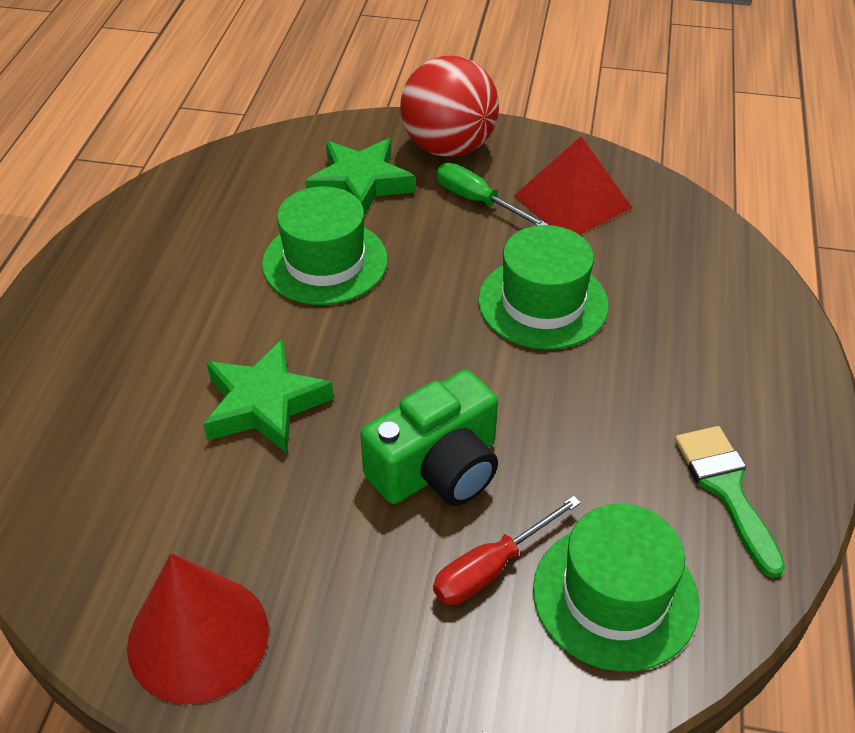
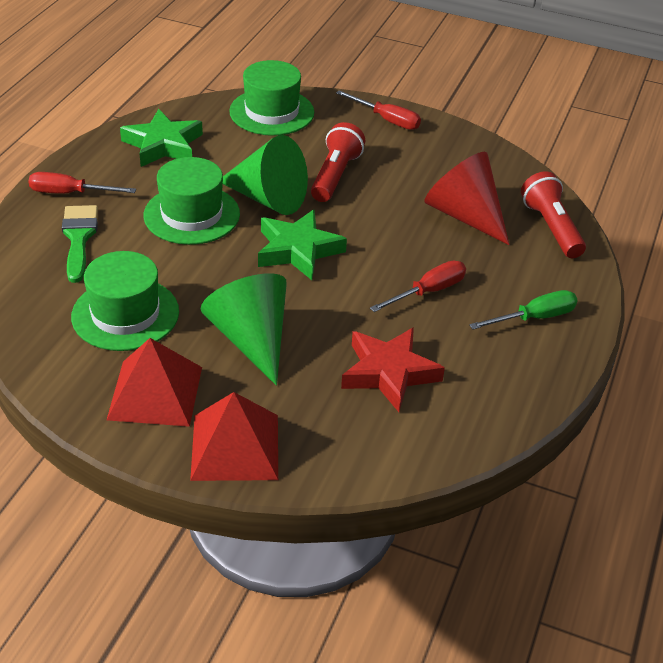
green camera: [360,370,498,506] = 1 -> none = 0
green cone: none = 0 -> [201,273,287,386] [223,135,308,215] = 2
red ball: [400,56,499,157] = 1 -> none = 0
red flashlight: none = 0 -> [311,122,365,202] [521,171,586,258] = 2
red pyramid: [514,136,632,235] = 1 -> [107,338,202,427] [190,392,278,481] = 2
red screwdriver: [433,496,581,605] = 1 -> [28,172,136,194] [336,90,421,130] [370,261,466,312] = 3
red star: none = 0 -> [341,327,445,412] = 1

